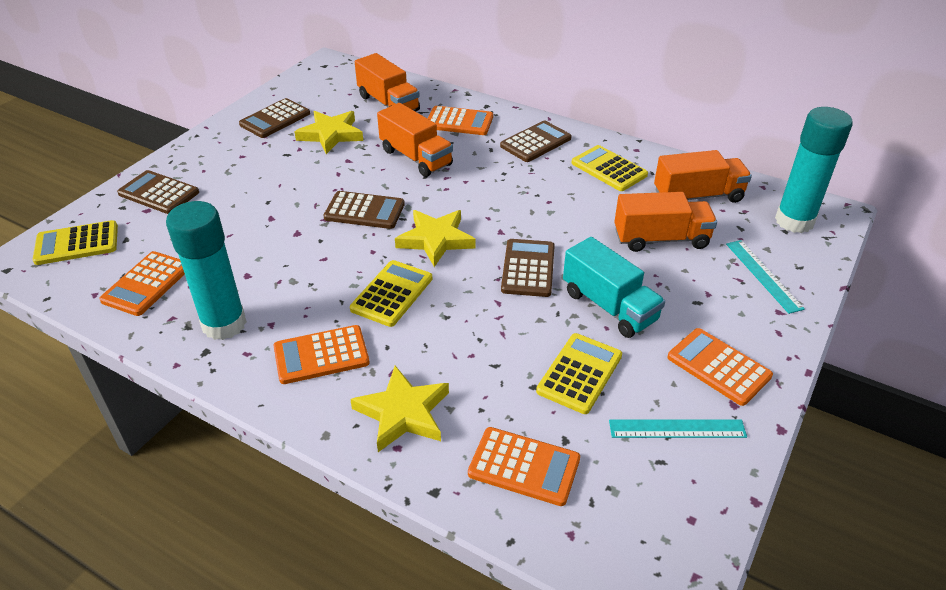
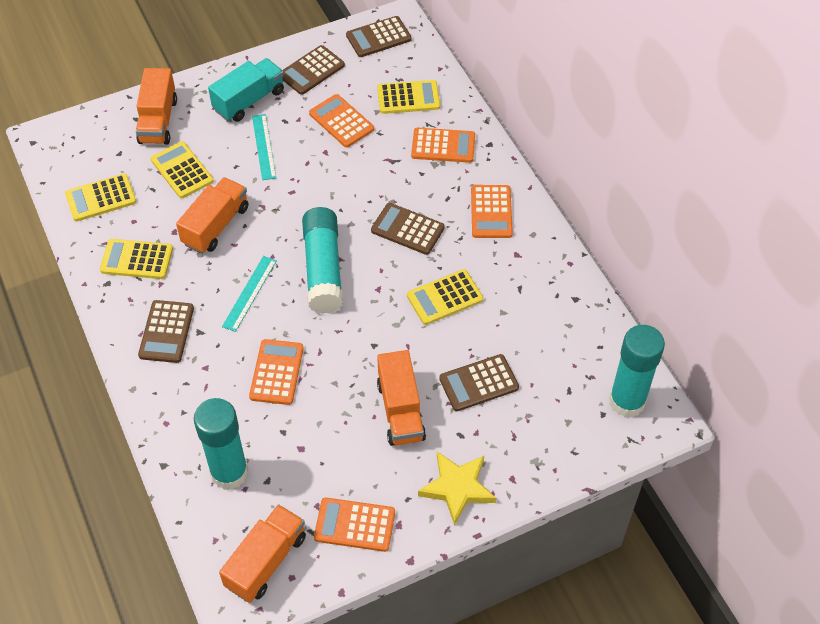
turquoise glue stick: [166,201,247,340] [775,107,853,233] = 2 -> [194,398,248,490] [302,207,343,314] [609,325,665,418] = 3
yellow calculator: [33,220,118,265] [350,260,432,327] [536,333,622,414] [572,145,648,191] = 4 -> [65,173,136,222] [100,239,173,279] [151,141,214,198] [377,80,440,114] [407,269,483,325] = 5
yellow star: [295,111,363,154] [350,366,449,452] [395,210,476,267] = 3 -> [418,452,496,526] = 1

